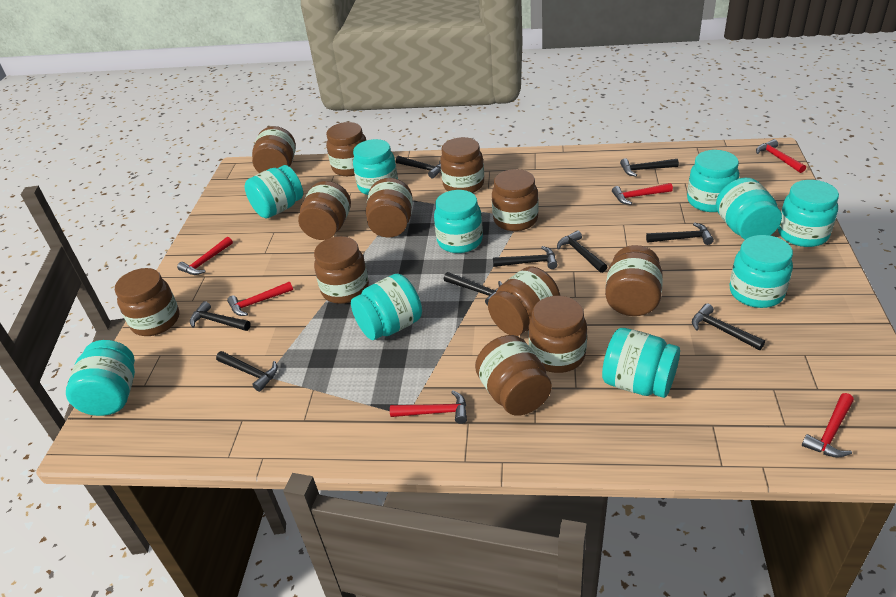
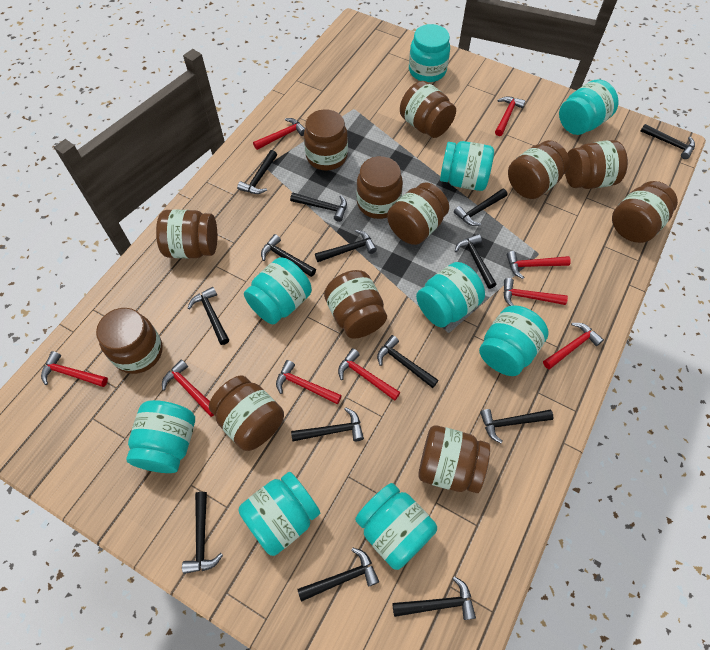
black hammer: [190,301,251,331] [216,351,278,392] [396,156,441,178] [444,272,502,305] [493,246,558,269] [557,230,607,273] [620,158,679,177] [646,223,714,245] [692,304,765,350] = 9 -> [182,492,223,574] [188,287,229,345] [237,150,277,194] [261,234,316,277] [290,193,347,222] [291,408,364,441] [297,548,379,602] [315,230,377,262] [377,335,439,388] [392,576,476,620] [454,188,507,226] [455,234,497,289] [480,409,553,443] [640,124,695,159] = 14
red hammer: [177,236,233,275] [227,281,293,316] [390,391,467,424] [612,183,673,205] [756,139,806,173] [802,393,854,458] = 6 -> [41,351,108,387] [162,359,214,417] [253,118,305,150] [276,360,342,405] [338,348,400,401] [495,96,526,136] [503,278,568,306] [507,251,571,279] [543,323,604,369] = 9
turquoise jar: [66,340,135,416] [245,165,303,218] [351,273,422,340] [353,139,398,195] [434,190,483,253] [602,328,680,398] [687,150,739,212] [716,178,782,240] [729,235,793,308] [778,180,839,247] = 10 -> [126,400,195,473] [238,472,320,556] [244,257,312,324] [355,483,437,570] [409,24,450,82] [416,262,485,327] [440,141,494,191] [479,306,549,376] [559,79,618,135] = 9

